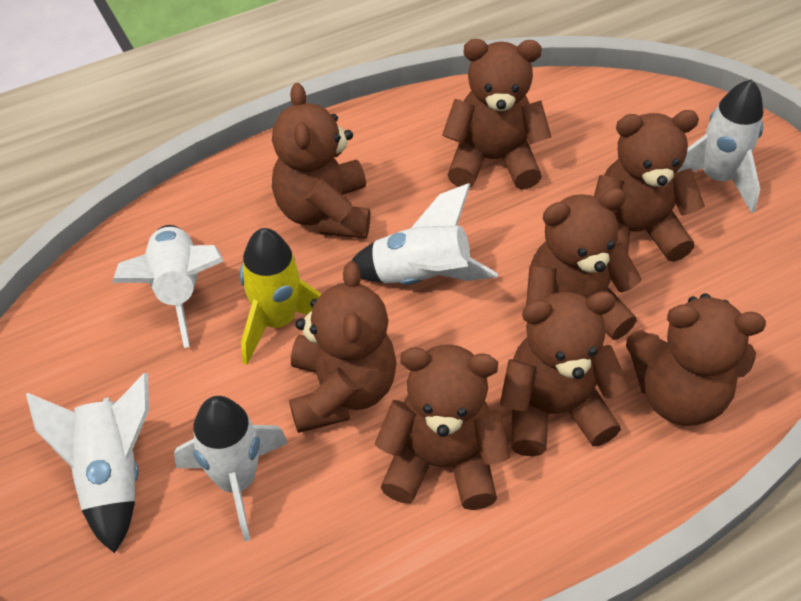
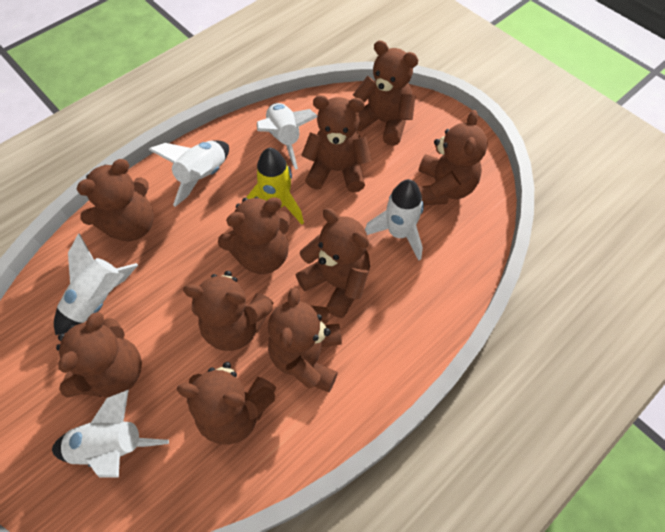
brown teddy bear: [272,83,371,239] [289,261,397,433] [374,344,510,510] [442,39,551,190] [500,291,629,456] [526,188,641,340] [594,110,705,262] [626,293,766,426] = 8 -> [56,312,142,397] [76,159,154,241] [177,362,276,445] [183,271,274,351] [218,197,290,274] [268,287,342,392] [296,208,370,318] [301,95,372,192] [353,40,418,146] [418,110,488,205] = 10

